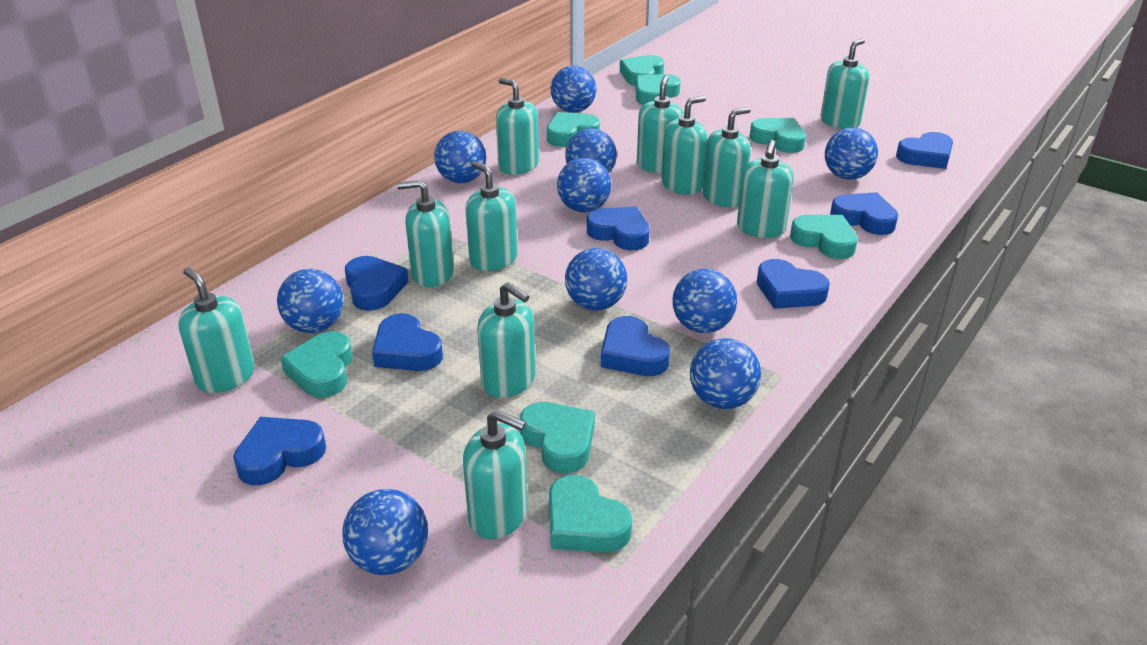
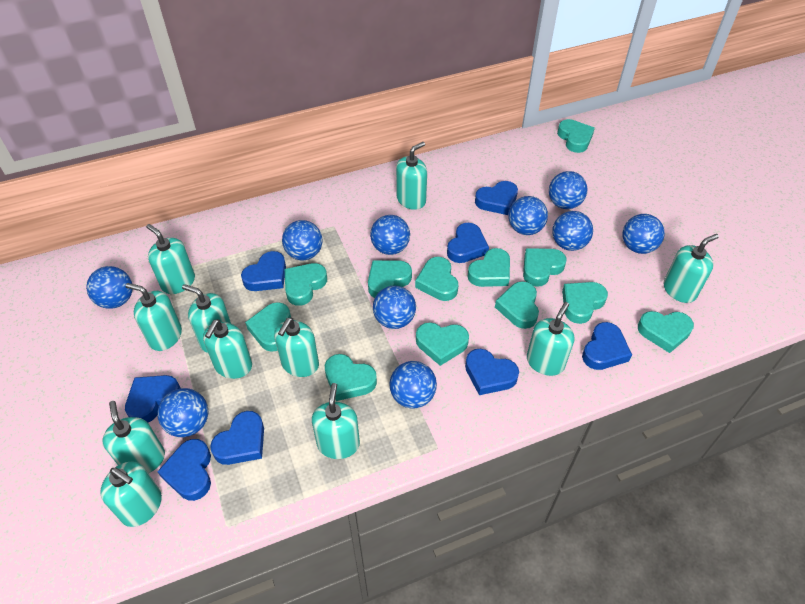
turquoise heart: [280,331,353,398] [520,402,595,473] [547,112,600,147] [549,475,632,553] [620,55,664,86] [635,74,681,105] [750,118,806,153] [790,215,858,259] = 8 -> [245,302,291,352] [285,263,327,306] [325,354,377,401] [368,260,412,298] [415,257,458,301] [416,322,469,366] [467,248,510,287] [495,281,539,329] [523,248,567,287] [557,119,595,153] [562,282,608,324] [638,311,694,353] = 12

